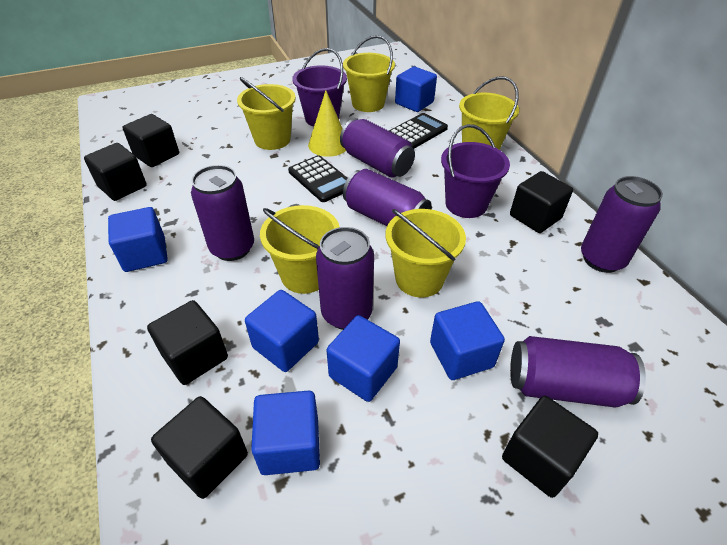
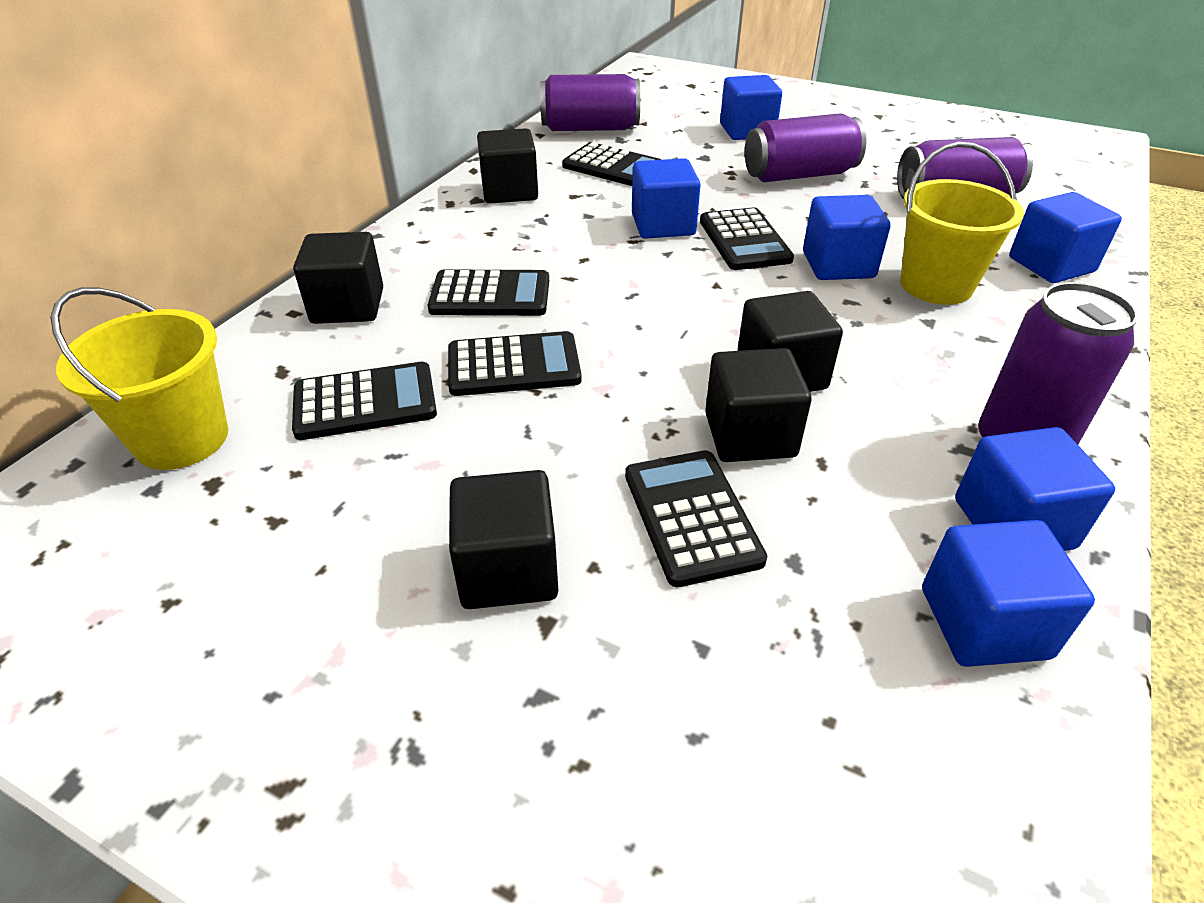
black calculator: [288,155,347,202] [389,113,448,149] = 2 -> [292,362,437,440] [428,270,549,316] [448,331,582,396] [562,142,662,186] [625,450,767,587] [700,207,794,270] = 6
black cube: [84,143,147,201] [122,114,179,167] [147,300,228,385] [151,396,248,499] [502,396,598,498] [510,171,573,233] = 6 -> [293,232,383,324] [449,470,558,609] [477,128,538,204] [705,348,811,462] [737,291,843,392] = 5
purple bucket: [292,48,347,127] [441,124,510,218] = 2 -> none = 0
purple can: [191,165,254,261] [316,227,374,330] [340,118,415,178] [343,169,431,226] [510,336,646,407] [581,176,663,273] = 6 -> [540,74,640,131] [745,113,866,182] [897,137,1033,199] [978,282,1138,444] = 4
yellow bucket: [237,77,296,150] [260,205,340,294] [343,35,395,112] [386,209,466,297] [459,77,519,150] = 5 -> [50,288,228,470] [900,142,1024,305] = 2
yellow cone: [308,90,346,157] = 1 -> none = 0

